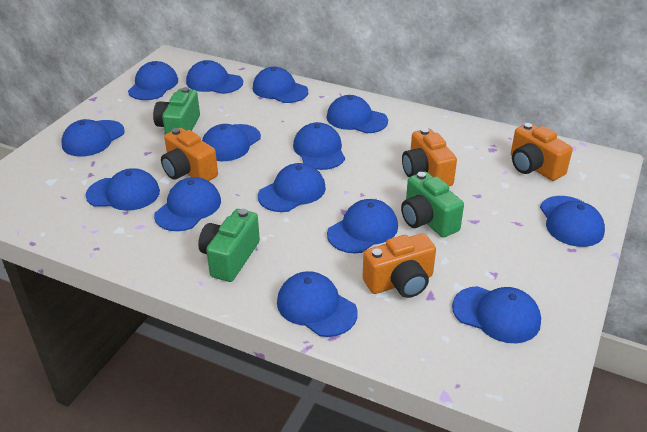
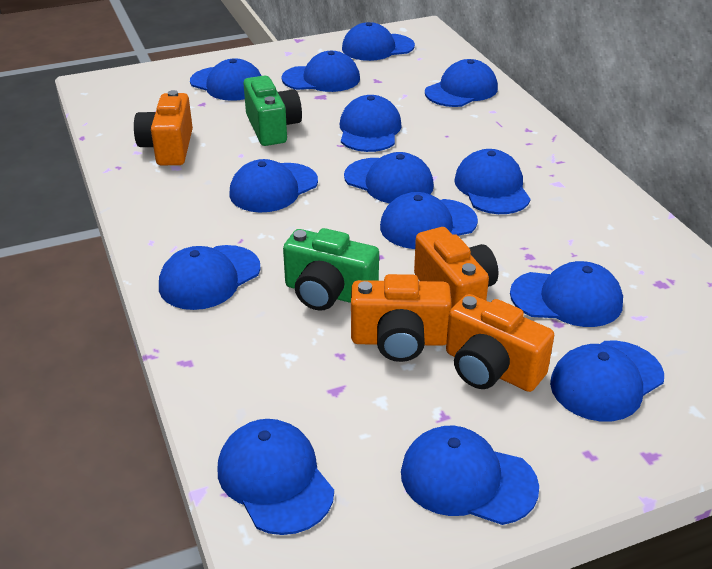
green camera: [153,87,200,134] [198,209,260,282] [401,171,464,238] = 3 -> [243,76,302,146] [283,228,379,311] = 2

